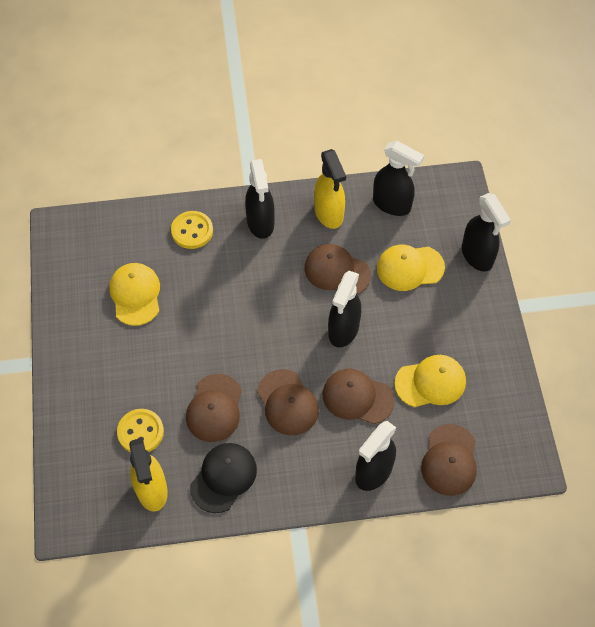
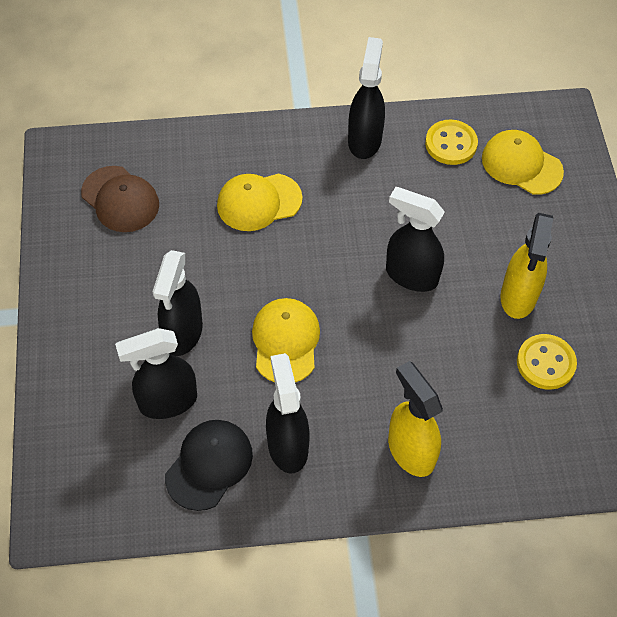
brown cap: [186,374,242,442] [257,369,319,436] [304,244,371,294] [322,369,395,424] [421,424,477,496] = 5 -> [81,166,159,232] = 1

